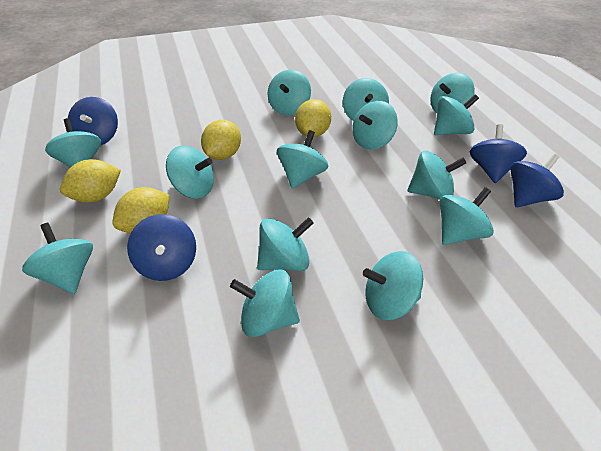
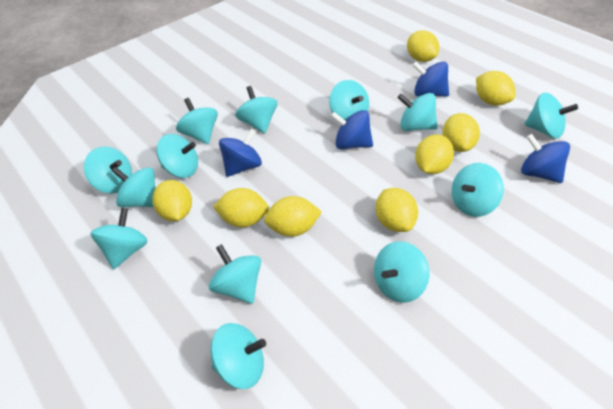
turquoise spinning top: [22,223,93,294] [45,118,101,168] [166,146,214,199] [230,270,300,337] [257,217,313,271] [268,70,311,115] [277,130,328,189] [343,78,389,121] [352,101,398,150] [363,251,423,320] [408,151,466,200] [430,73,475,113] [434,94,479,135] [440,187,494,245] = 14 -> [84,146,132,194] [90,207,148,269] [112,167,156,207] [156,134,198,178] [176,98,218,144] [209,244,261,304] [210,323,266,389] [235,86,277,134] [329,80,369,120] [374,241,430,303] [398,93,438,131] [452,163,504,217] [524,93,578,138] = 13
yellow lemon: [60,159,121,203] [112,187,170,234] [201,120,241,160] [295,99,331,137] = 4 -> [152,180,192,221] [213,188,269,227] [264,196,322,237] [376,188,418,232] [407,30,439,62] [415,134,454,174] [442,113,480,152] [476,71,515,105] = 8

